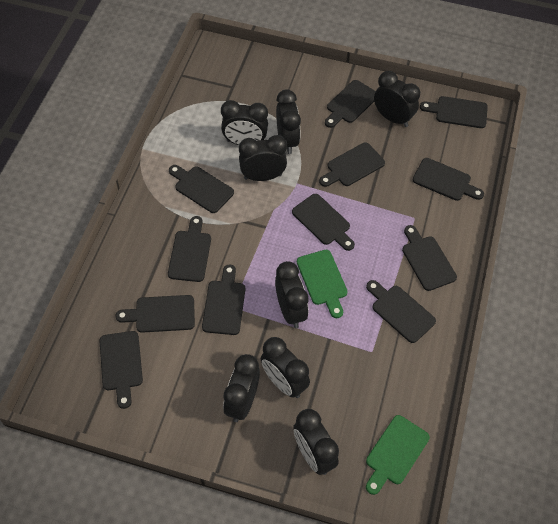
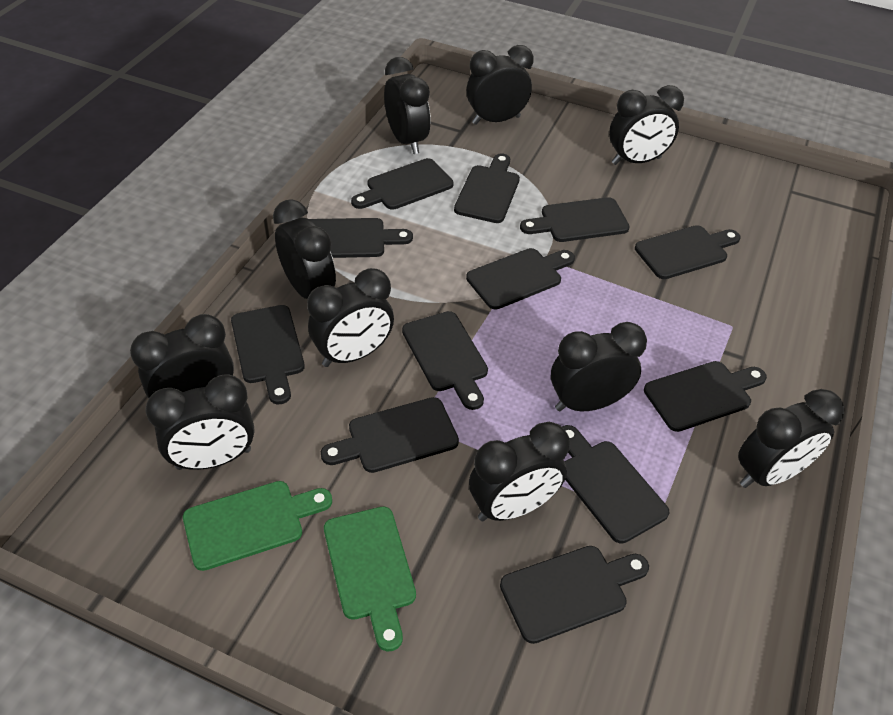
black clock: [221,100,268,145] [223,354,260,422] [239,135,287,181] [261,337,310,398] [275,261,309,328] [276,89,301,154] [293,409,339,475] [374,71,420,127] = 8 -> [130,314,234,399] [146,375,255,470] [273,199,336,299] [307,268,394,367] [384,57,431,154] [467,45,534,125] [469,422,570,521] [551,322,647,411] [609,85,684,165] [738,389,844,488] = 10

